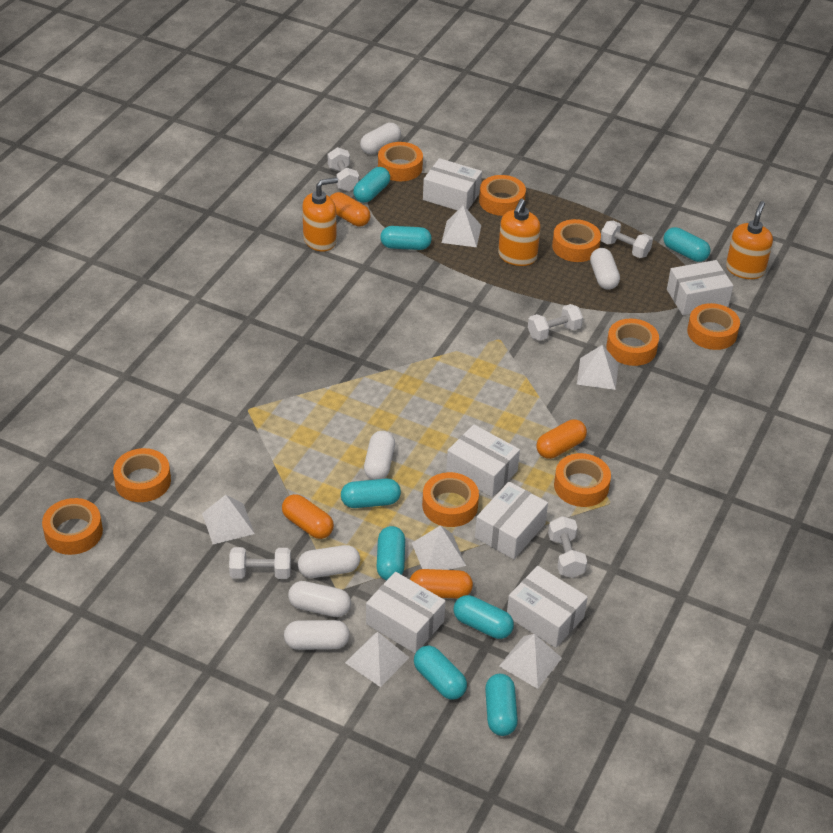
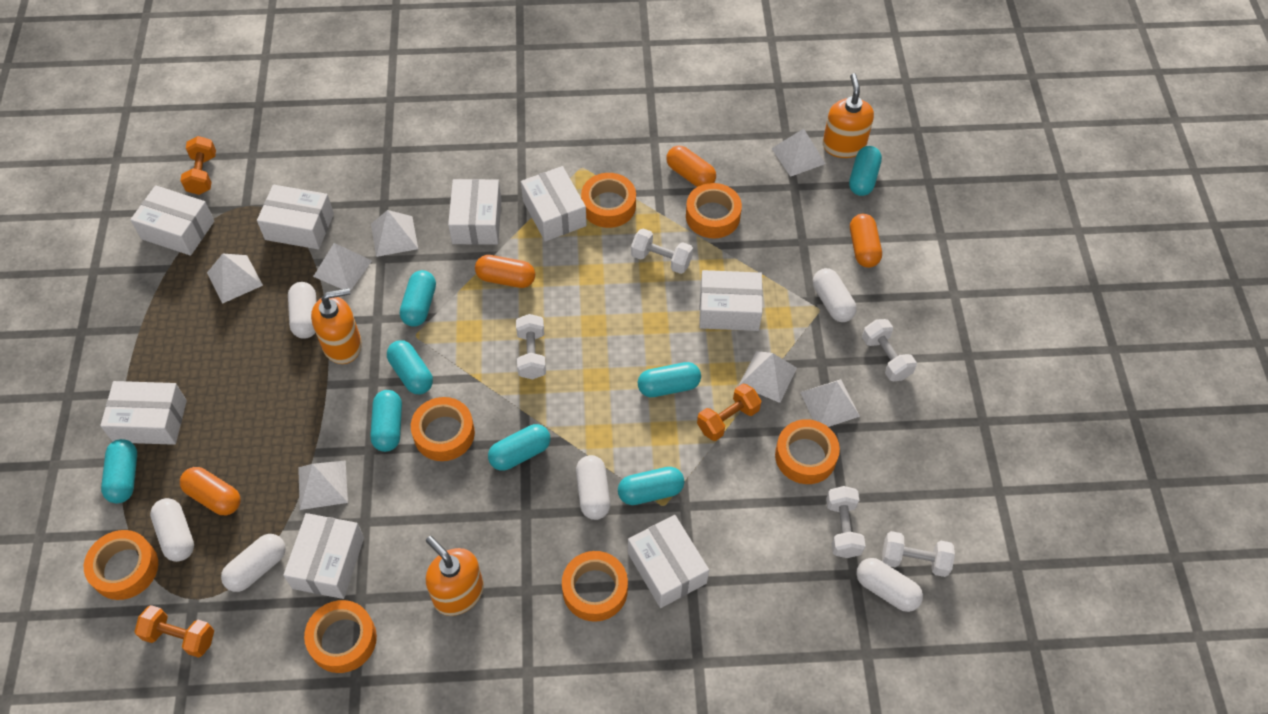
orange dumbbell: none = 0 -> [135,605,214,658] [180,136,216,195] [697,383,761,441] = 3
orange tape: [42,498,103,555] [113,448,171,502] [378,142,423,181] [422,472,479,527] [479,175,526,216] [552,219,601,262] [554,453,611,507] [606,319,659,366] [687,303,740,350] = 9 -> [84,530,158,600] [304,600,377,673] [411,397,475,461] [562,551,628,622] [581,173,636,228] [686,183,742,238] [775,419,840,484] = 7
white box: [366,572,446,653] [423,158,482,211] [446,424,520,497] [475,482,548,559] [507,566,588,648] [667,260,733,315] = 6 -> [100,381,187,445] [130,185,214,256] [257,185,334,249] [283,513,364,599] [448,179,501,245] [521,166,587,241] [628,515,709,608] [699,270,763,331] = 8
white pyramid: [202,495,255,544] [345,632,409,687] [412,525,466,570] [441,205,481,247] [499,634,562,689] [577,345,619,390] = 6 -> [207,254,263,304] [298,460,348,510] [313,243,372,291] [371,210,418,257] [739,351,797,403] [772,129,826,177] [800,379,860,427] = 7

